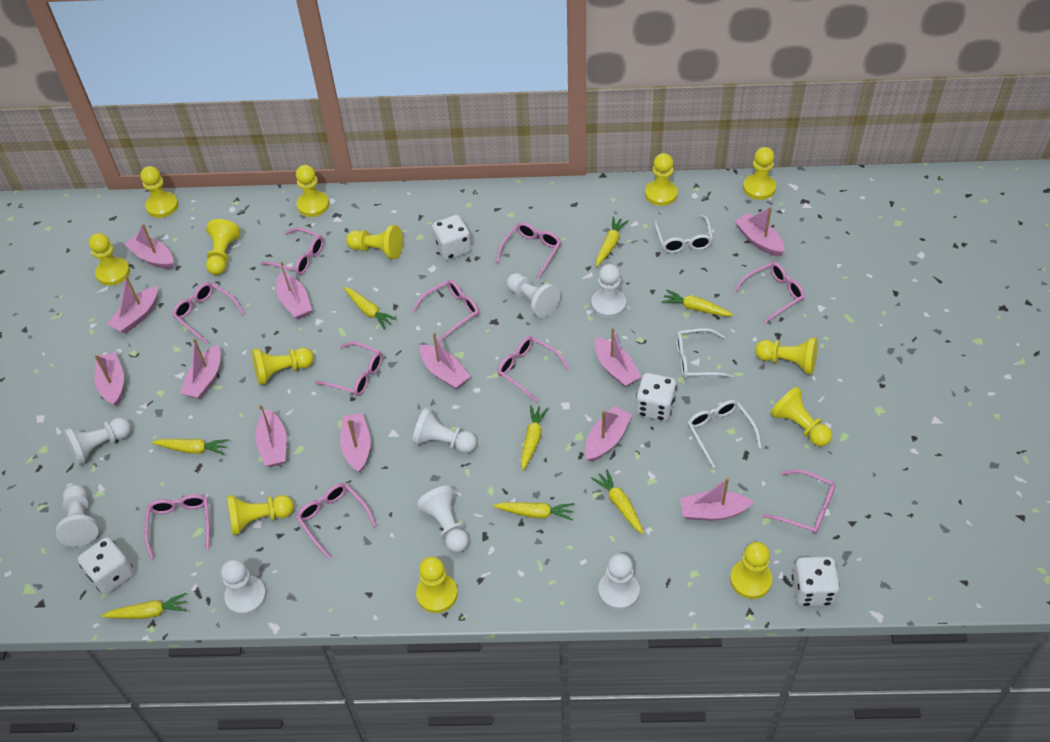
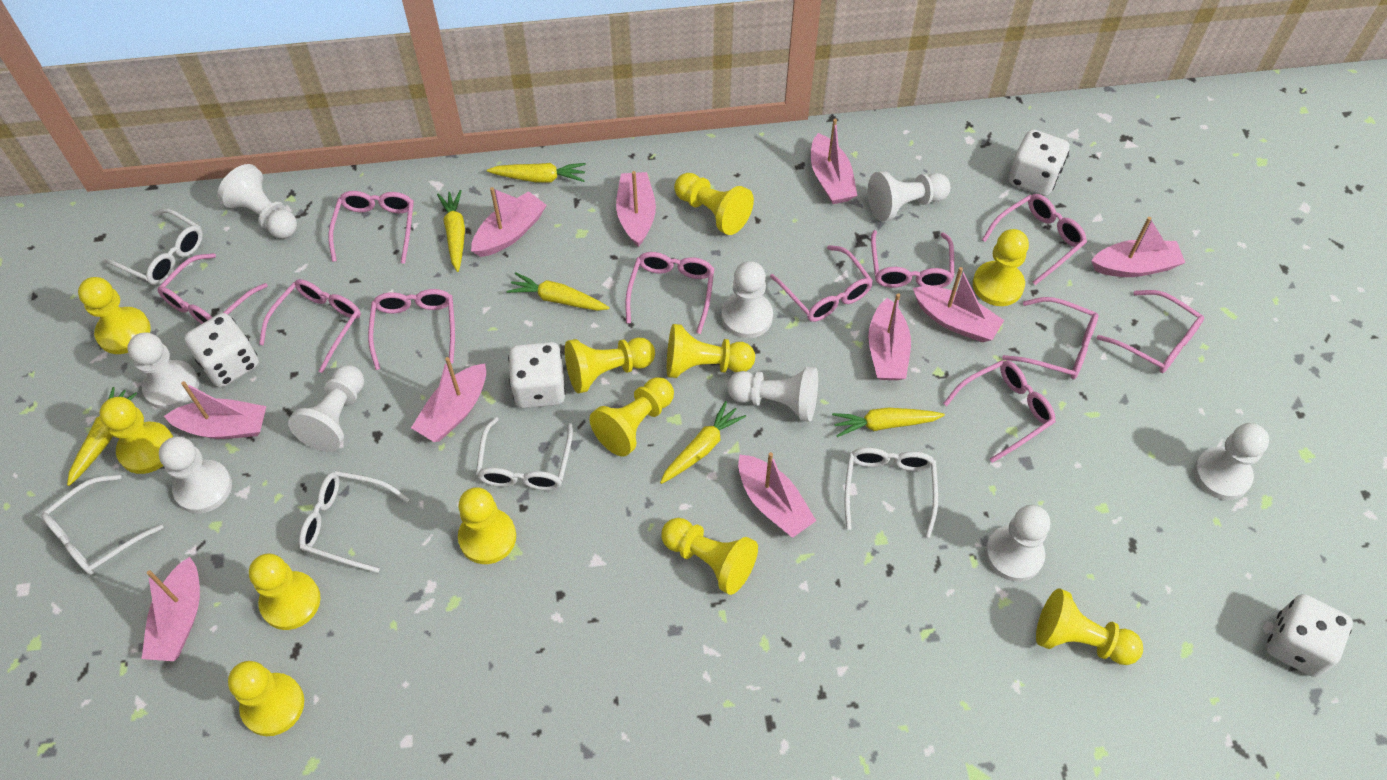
pink boat: [94,352,124,407] [107,276,158,333] [124,224,173,269] [180,338,221,399] [256,405,286,467] [276,261,312,320] [340,413,371,473] [420,332,471,390] [585,406,632,462] [595,328,642,387] [680,478,754,520] [735,207,785,257] = 12 -> [142,557,200,661] [164,381,266,439] [411,357,486,442] [471,187,547,257] [616,171,656,247] [738,452,816,538] [811,119,857,204] [868,293,911,380] [913,267,1004,342] [1091,217,1185,277] = 10
pink glasses: [144,494,210,559] [172,282,244,344] [261,228,324,275] [296,483,377,559] [315,342,383,396] [412,280,479,342] [496,222,561,279] [498,336,570,402] [734,262,805,323] [762,469,836,534] = 10 -> [157,253,268,324] [259,279,361,373] [328,191,414,264] [368,289,455,370] [625,252,714,334] [770,245,873,322] [871,230,954,288] [943,360,1056,463] [982,194,1087,285] [1002,297,1098,379] [1097,290,1204,373] = 11
white glasses: [654,215,713,253] [676,328,734,379] [687,400,762,468] = 3 -> [41,475,164,575] [104,208,203,285] [299,471,410,573] [476,417,573,491] [844,447,938,538] = 5
white pawn: [56,484,99,547] [64,418,131,465] [221,559,267,615] [412,408,477,453] [416,485,469,552] [506,273,560,318] [591,264,626,318] [598,553,640,610] = 8 -> [127,333,199,410] [159,436,232,513] [217,164,297,238] [288,365,364,452] [721,261,773,338] [727,366,818,422] [868,171,950,221] [985,505,1050,582] [1194,423,1269,500] = 9
yellow carrot: [102,593,187,619] [152,439,229,455] [344,287,397,329] [493,502,574,521] [521,405,548,471] [591,469,644,534] [596,217,628,266] [662,290,733,316] = 8 -> [67,387,137,486] [437,190,465,272] [487,163,586,182] [506,272,610,311] [660,401,746,484] [832,408,945,437] = 6
yellow pawn: [89,233,130,286] [140,166,178,218] [206,219,240,275] [227,495,294,535] [252,348,314,385] [296,165,329,217] [346,225,403,259] [416,556,458,613] [645,153,678,206] [730,542,772,599] [743,147,776,200] [755,338,818,374] [770,387,832,447] = 13 -> [78,277,151,354] [100,397,173,474] [228,661,304,736] [249,554,321,630] [458,487,516,564] [565,337,655,393] [590,377,674,457] [661,518,758,595] [667,324,755,378] [674,173,754,235] [973,229,1029,306] [1036,588,1143,665] = 12

